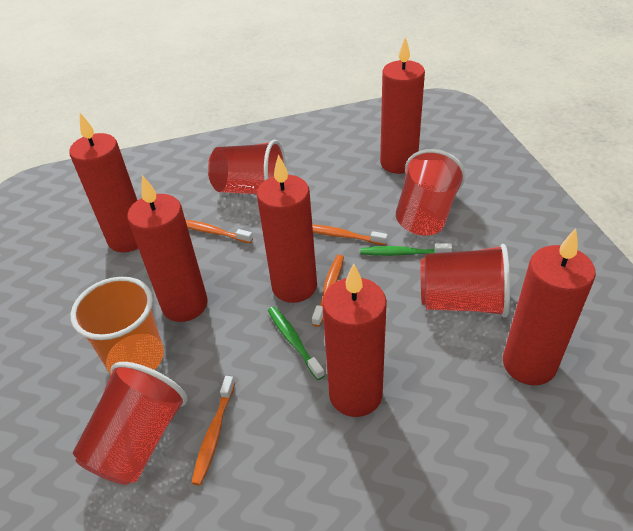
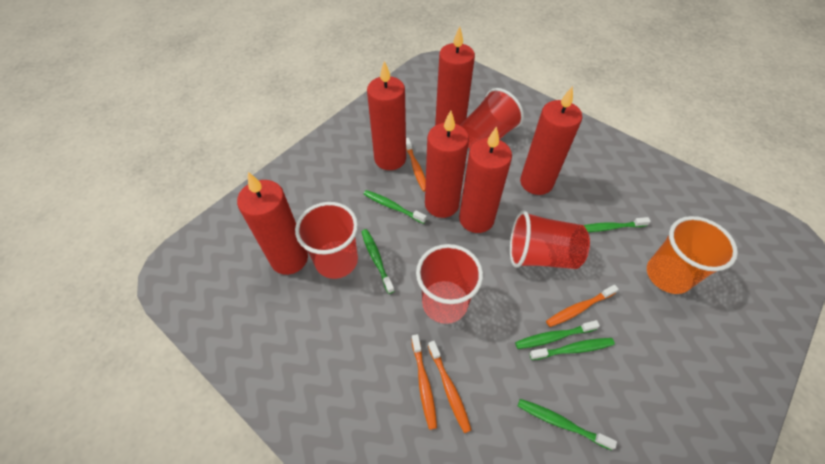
green toothbrush: [268,307,325,380] [360,243,452,256] = 2 -> [361,229,394,294] [363,190,427,224] [515,320,600,349] [518,399,617,450] [529,338,615,360] [583,217,651,232] = 6

